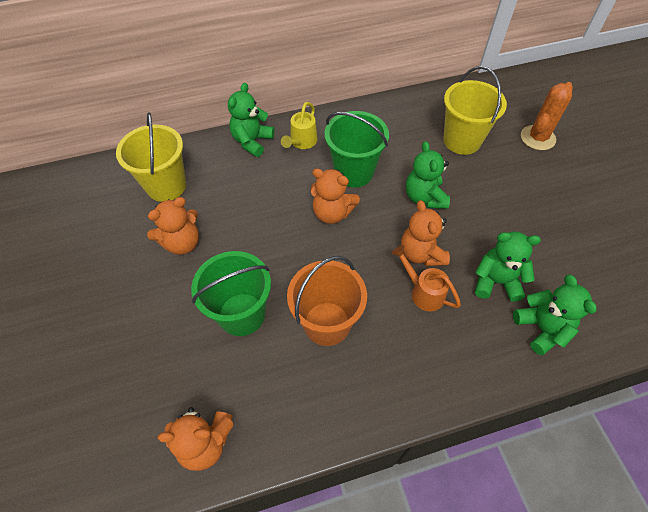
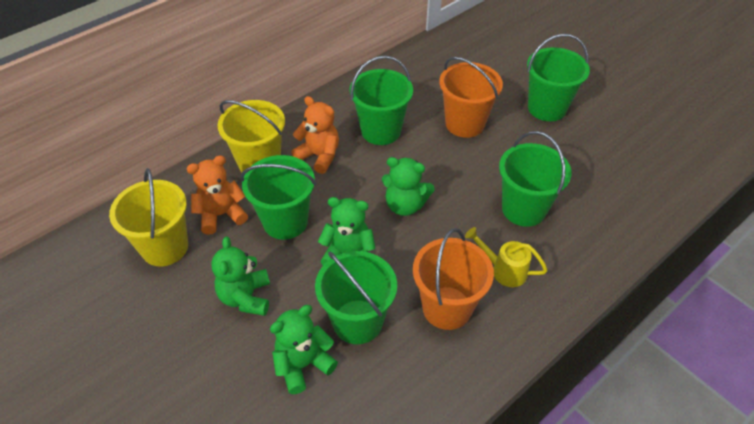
green bucket: [191,251,271,336] [325,111,389,187] = 2 -> [240,155,316,240] [315,251,397,344] [350,55,413,145] [499,131,571,227] [527,34,590,121] = 5
orange bucket: [287,256,367,346] = 1 -> [413,228,494,330] [439,57,503,138] = 2
orange cactus: [521,82,573,150] = 1 -> none = 0
orange teddy bear: [147,197,199,255] [157,407,233,471] [311,168,360,224] [401,200,450,266] = 4 -> [186,155,248,235] [291,96,339,174] = 2
orange watering can: [392,246,461,311] = 1 -> none = 0

